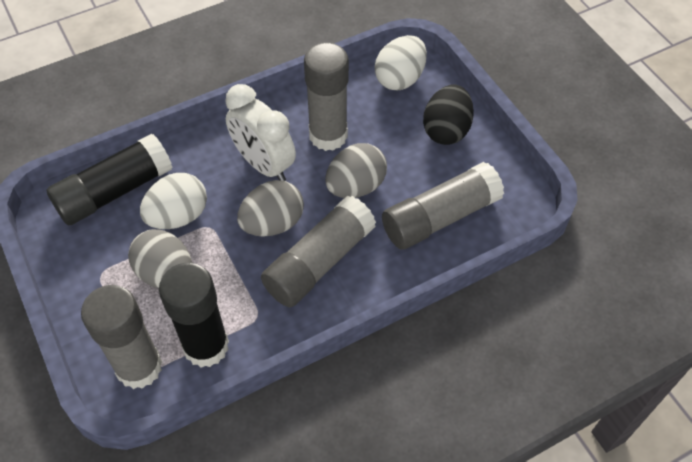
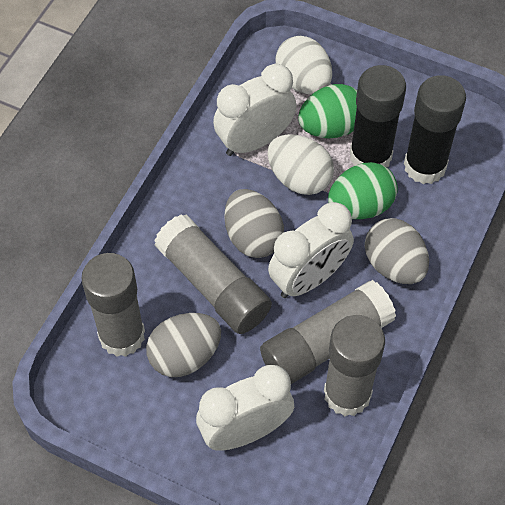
black egg: [423,84,474,145] = 1 -> none = 0
green egg: none = 0 -> [298,84,357,138] [328,162,398,219] = 2
white clock: [225,84,296,181] = 1 -> [196,365,294,451] [213,64,296,156] [268,202,354,298] = 3

